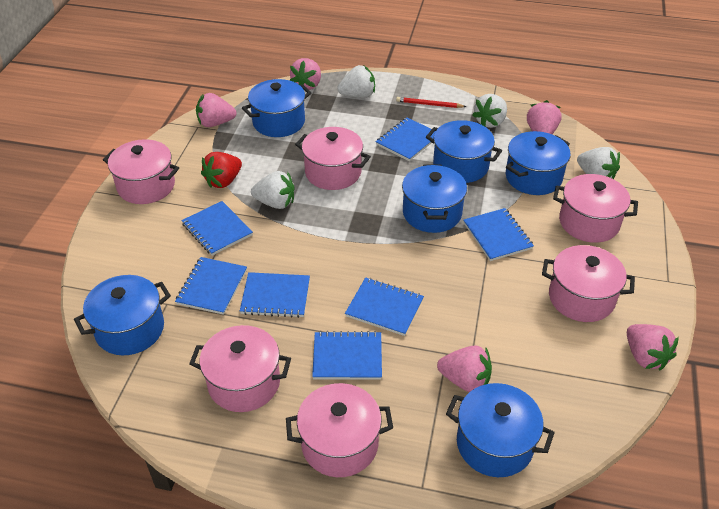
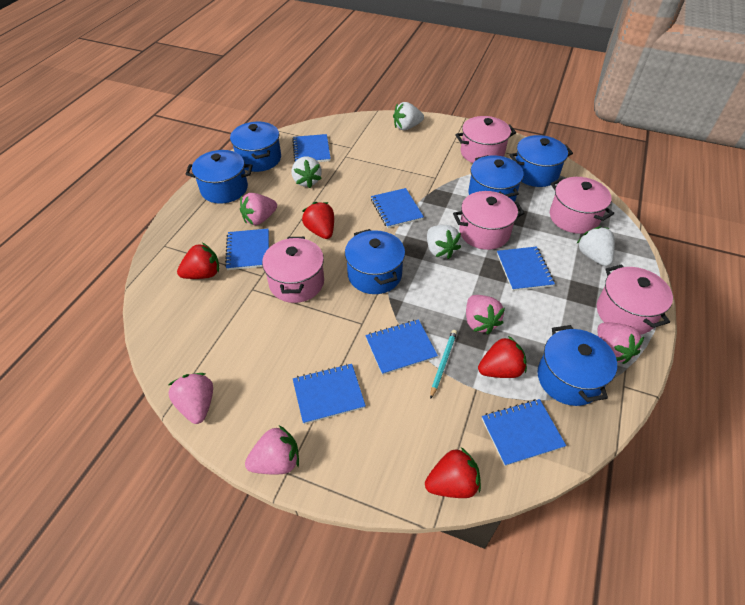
pink pot: [103,139,179,204] [189,325,291,412] [286,383,393,477] [295,127,371,190] [542,245,635,322] [553,174,638,243] = 6 -> [262,237,324,303] [453,191,524,250] [455,116,516,163] [550,177,614,234] [597,264,673,335] = 5
red pencil: [396,97,466,108] = 1 -> none = 0
red strawberry: [201,152,242,188] = 1 -> [177,243,219,279] [302,202,334,239] [425,447,481,498] [478,336,527,378] = 4
turquoise pencil: none = 0 -> [430,330,457,399] = 1

